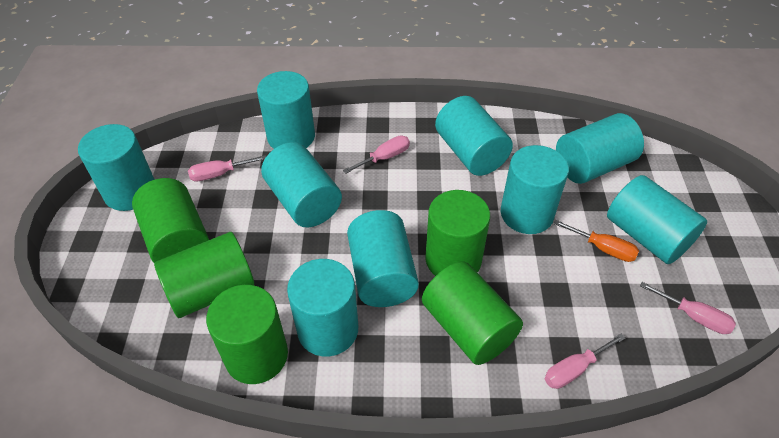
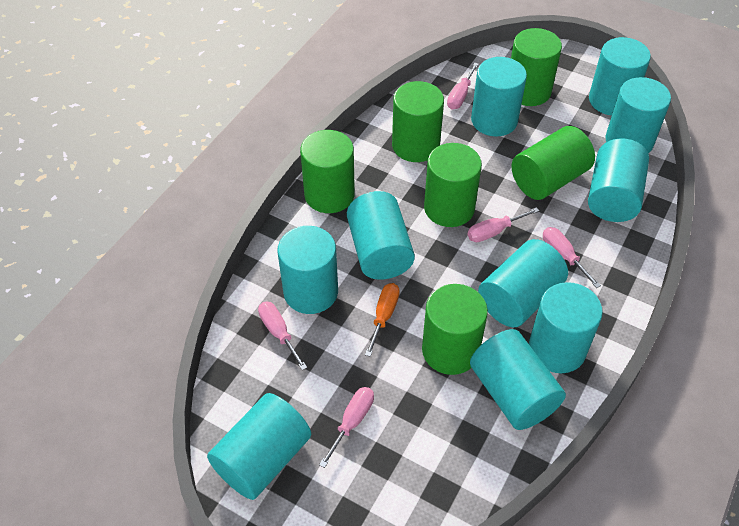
green cylinder: [132,178,209,263] [154,232,254,318] [206,285,288,384] [422,261,523,365] [425,190,490,276] = 5 -> [300,130,355,213] [392,81,444,162] [422,284,488,375] [424,143,482,227] [511,28,562,106] [512,126,595,200] = 6
pink screwdriver: [188,155,266,181] [343,136,410,174] [545,334,625,389] [640,282,736,334] = 4 -> [258,302,307,370] [319,387,374,468] [447,63,479,110] [467,207,539,242] [543,227,601,288] = 5
turquoise cylinder: [78,124,155,211] [257,71,315,149] [261,142,342,227] [287,259,358,356] [347,210,419,307] [435,96,513,176] [501,145,569,234] [556,113,644,184] [607,175,707,264] = 9 -> [207,393,311,500] [277,226,338,314] [347,191,415,280] [470,329,566,430] [471,57,527,136] [478,239,568,327] [529,282,603,373] [588,138,649,222] [589,37,651,116] [605,77,671,154] = 10

